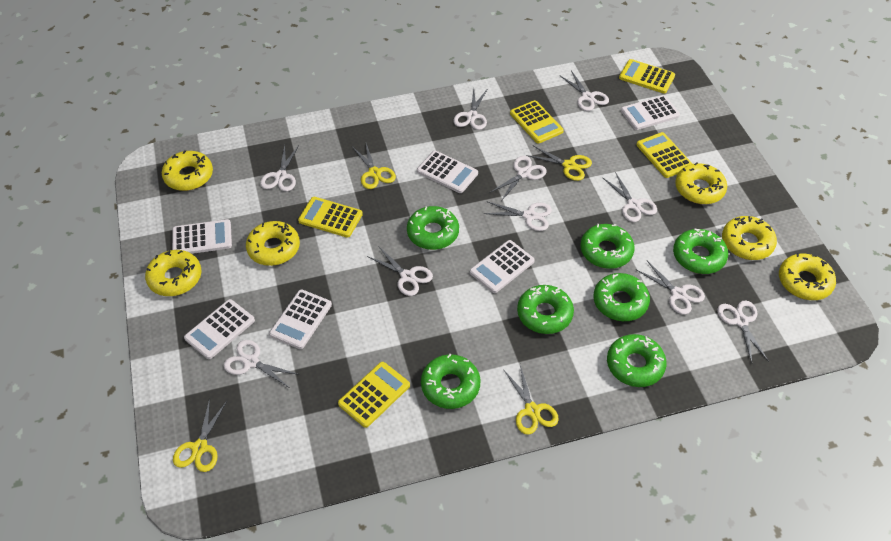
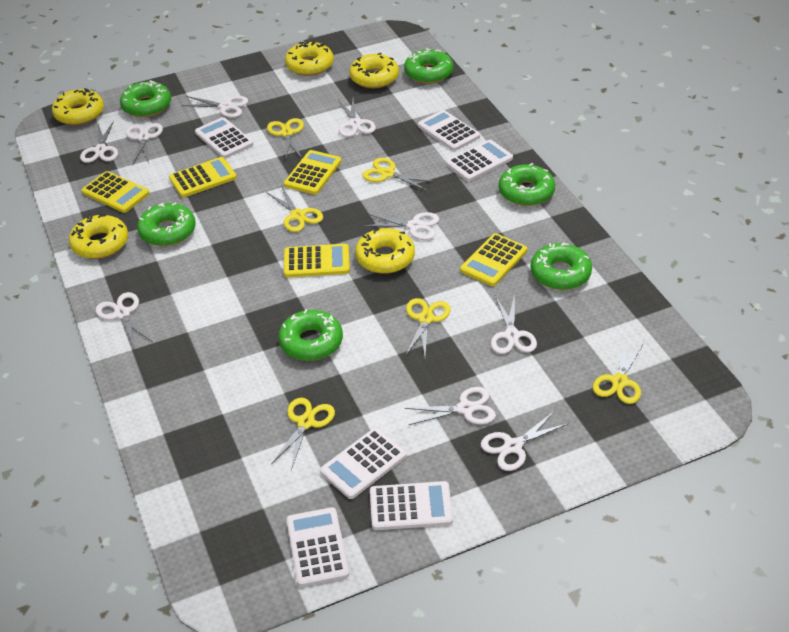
green donut: [407,206,459,250] [421,354,481,409] [517,285,574,334] [580,224,635,269] [593,273,650,321] [607,334,667,387] [673,228,728,274] = 7 -> [120,80,171,117] [137,202,196,246] [278,309,343,361] [404,48,454,84] [499,163,555,206] [530,242,592,290] = 6
white scissors: [224,340,300,388] [260,145,299,191] [367,246,433,296] [453,88,487,130] [484,201,552,231] [489,156,546,201] [559,70,609,111] [602,172,657,222] [637,260,705,315] [717,301,769,362] = 10 -> [80,121,118,163] [95,292,153,349] [126,123,163,165] [181,96,248,118] [338,99,376,137] [363,212,439,240] [405,387,496,425] [481,411,567,471] [491,294,537,354] = 9
yellow donut: [145,250,201,296] [162,150,213,191] [246,221,300,266] [675,162,727,204] [722,216,777,260] [779,253,836,300] = 6 -> [52,88,104,125] [69,214,128,259] [285,41,334,76] [350,53,399,89] [355,228,415,274] = 5
yellow scissors: [173,398,227,472] [353,143,396,189] [503,365,559,435] [527,146,592,181] = 4 -> [266,186,323,232] [267,118,304,160] [271,398,335,470] [363,158,435,191] [406,298,451,356] [593,342,644,404] = 6

